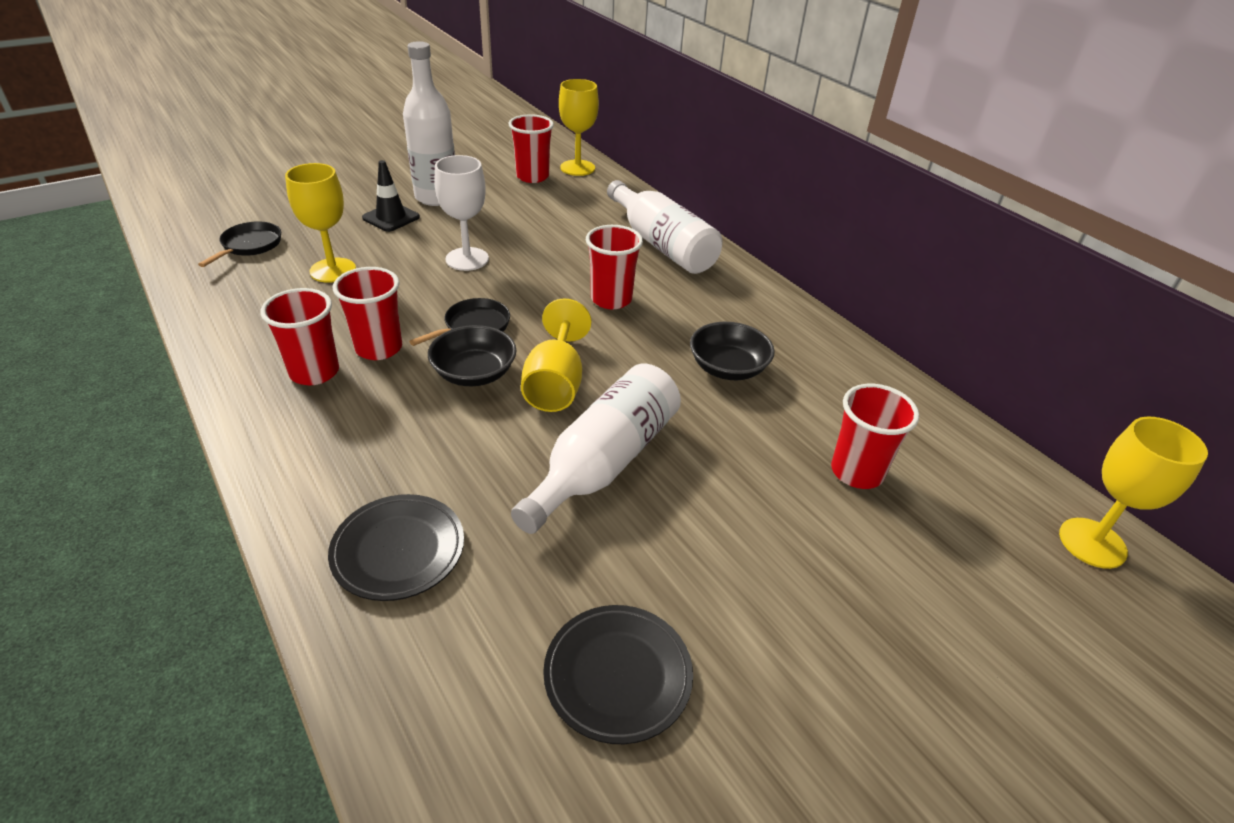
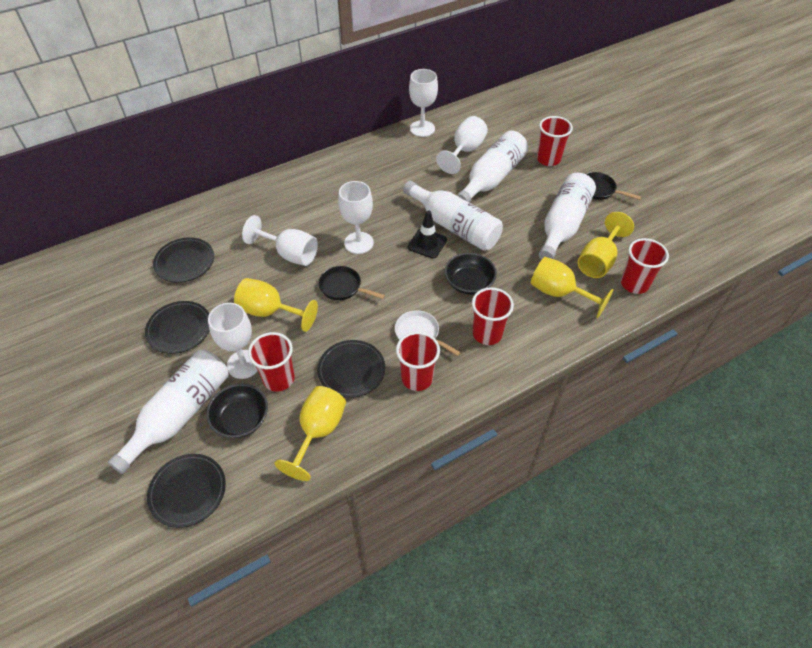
black plate: [328,494,464,601] [543,605,693,744] = 2 -> [145,301,210,354] [147,454,226,528] [153,237,214,283] [317,340,385,398] = 4
white bottle: [403,41,455,206] [511,364,681,534] [607,180,723,274] = 3 -> [108,350,229,474] [403,181,503,251] [456,131,528,202] [539,173,596,260] = 4
white goblet: [435,155,489,271] = 1 -> [208,303,258,379] [242,215,318,266] [338,181,374,254] [409,69,438,137] [436,116,488,174] = 5
white pan: none = 0 -> [395,310,461,356] = 1

